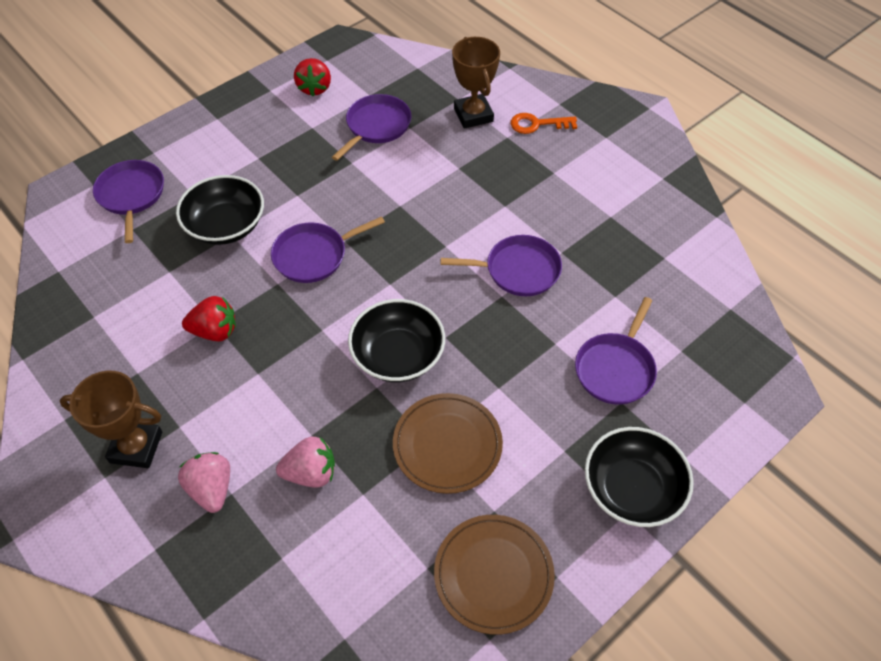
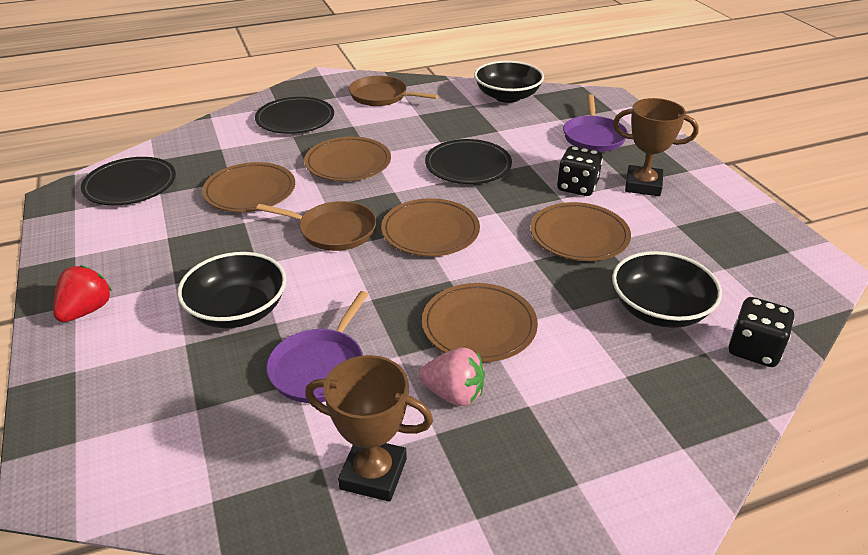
black dice: none = 0 -> [557,146,603,196] [729,297,794,367] = 2
black plate: none = 0 -> [81,157,176,205] [255,97,334,134] [425,139,512,184] = 3
brown pan: none = 0 -> [256,201,377,251] [349,76,438,106] = 2
brown plate: [393,393,503,494] [434,515,555,635] = 2 -> [202,162,295,212] [304,137,391,181] [381,198,480,256] [422,283,538,362] [530,202,631,261] = 5
orange key: [511,113,577,134] = 1 -> none = 0
pink strawberry: [178,452,230,513] [276,437,335,488] = 2 -> [419,348,485,406] = 1
purple pan: [93,160,164,243] [271,216,385,283] [332,94,411,161] [441,235,562,296] [575,297,657,405] = 5 -> [266,291,369,403] [563,94,628,152] = 2
red strawberry: [182,296,236,341] [294,58,331,96] = 2 -> [53,265,112,322] = 1

